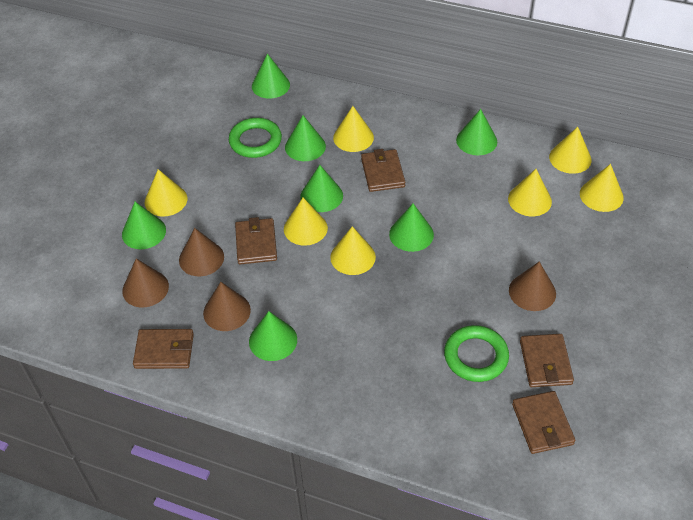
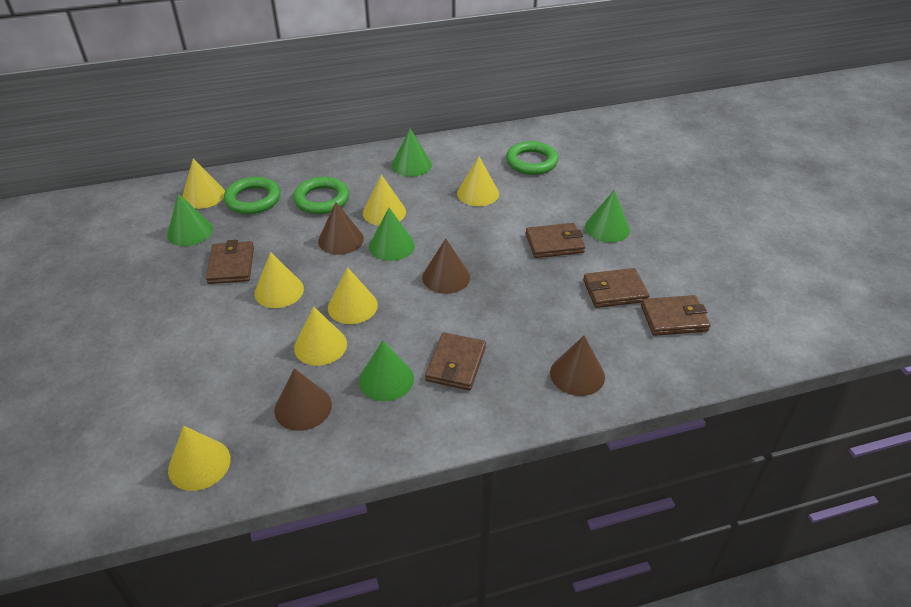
green cone: [122,202,166,249] [249,311,297,361] [252,54,290,99] [285,115,326,161] [300,165,343,212] [389,203,434,252] [456,109,497,155] = 7 -> [167,194,213,246] [359,340,414,401] [369,208,415,261] [392,129,432,177] [585,190,630,242] = 5
green ring: [229,118,282,158] [444,325,509,382] = 2 -> [224,177,280,214] [293,177,349,214] [506,141,558,175] = 3

